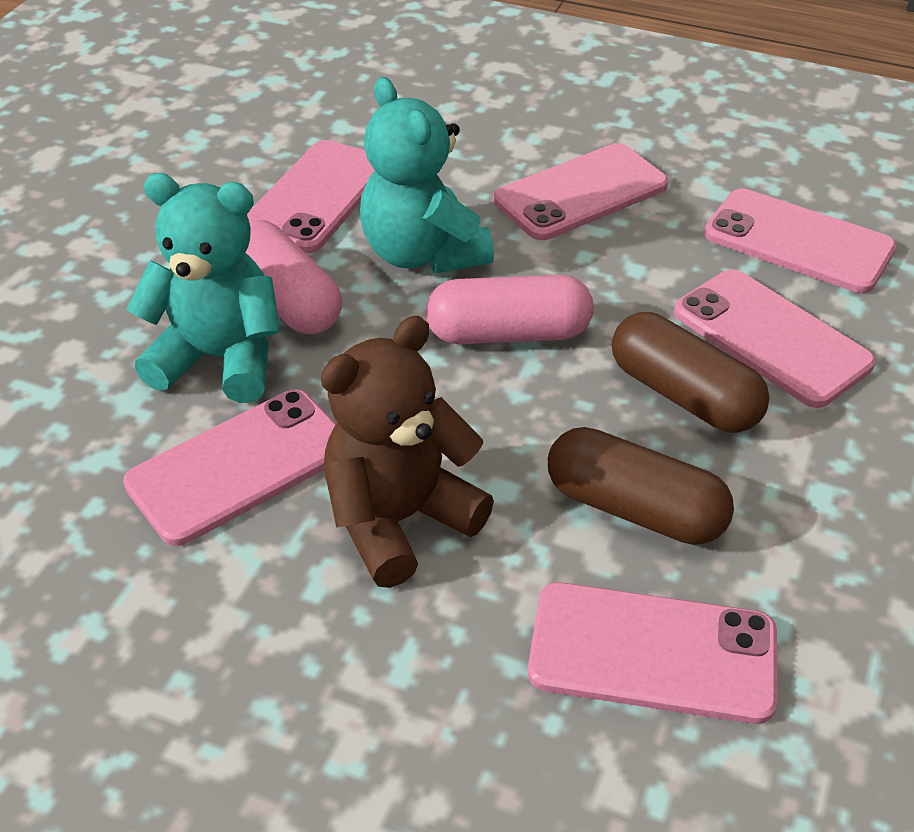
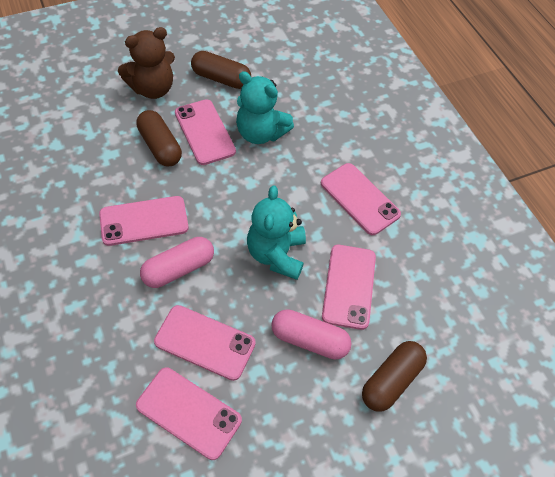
brown capsule: [548,427,734,545] [612,312,770,433] = 2 -> [136,110,182,166] [191,51,251,89] [362,341,427,412] = 3

